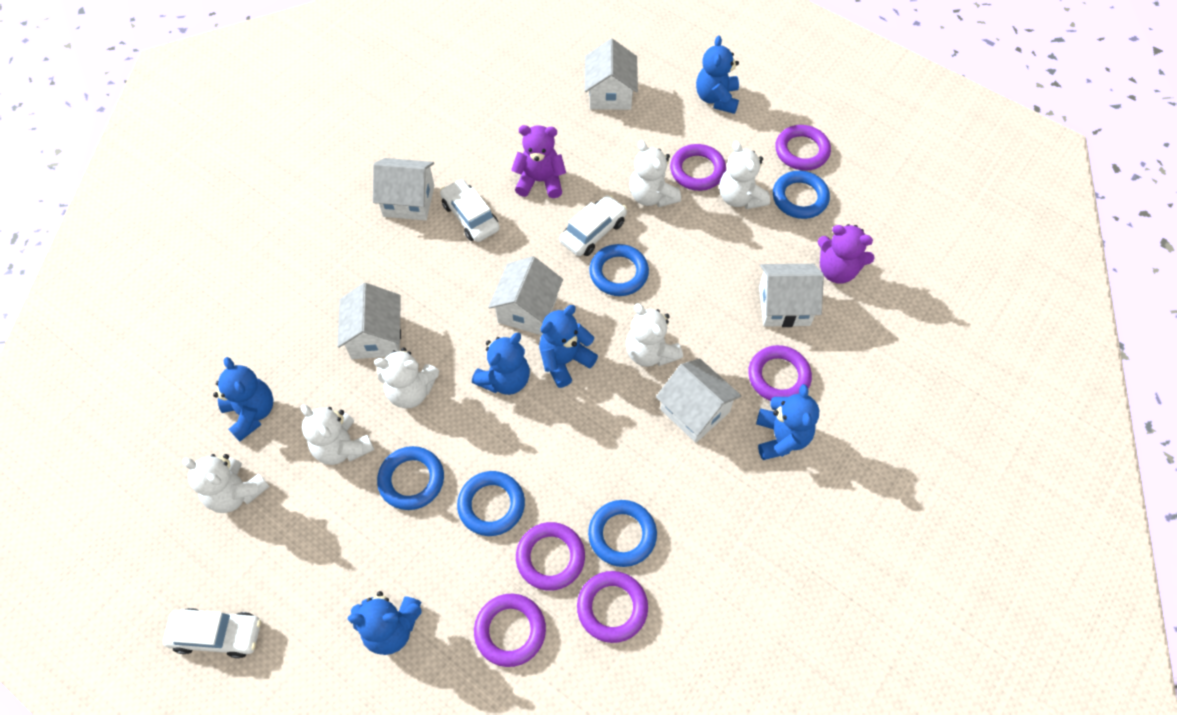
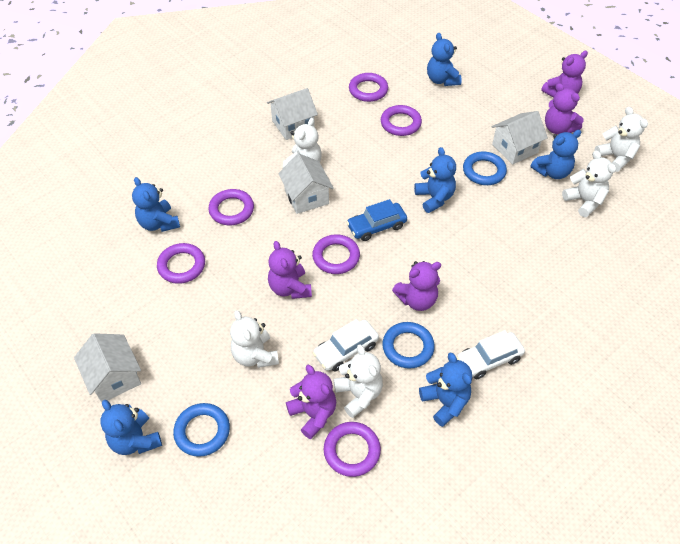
blue car: none = 0 -> [346,199,407,241] = 1
blue ring: [377,446,444,510] [457,471,525,536] [588,500,657,567] [589,244,649,296] [773,171,830,219] = 5 -> [173,403,230,457] [382,322,435,369] [463,152,507,185] = 3
purple teddy bear: [511,125,566,198] [818,224,875,283] = 2 -> [268,241,312,299] [286,365,336,439] [392,261,441,311] [541,51,588,97] [545,83,584,134] = 5
white car: [163,608,261,658] [440,179,500,242] [559,195,627,256] = 3 -> [313,319,379,372] [456,330,525,379] = 2
white house: [337,283,401,359] [373,158,434,220] [488,256,563,335] [585,39,638,110] [656,358,741,443] [759,264,824,327] = 6 -> [74,333,141,403] [267,88,318,140] [278,153,334,214] [492,111,548,165] = 4
white teddy bear: [182,454,270,513] [301,405,374,465] [374,347,439,409] [626,303,683,367] [629,140,681,207] [719,141,770,209] = 6 -> [230,310,279,368] [283,118,322,168] [333,344,383,418] [562,150,616,217] [595,107,648,172] = 5

